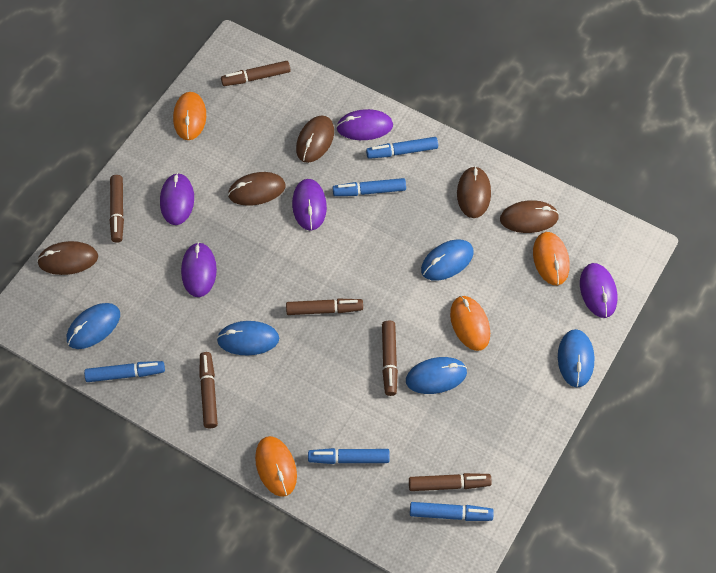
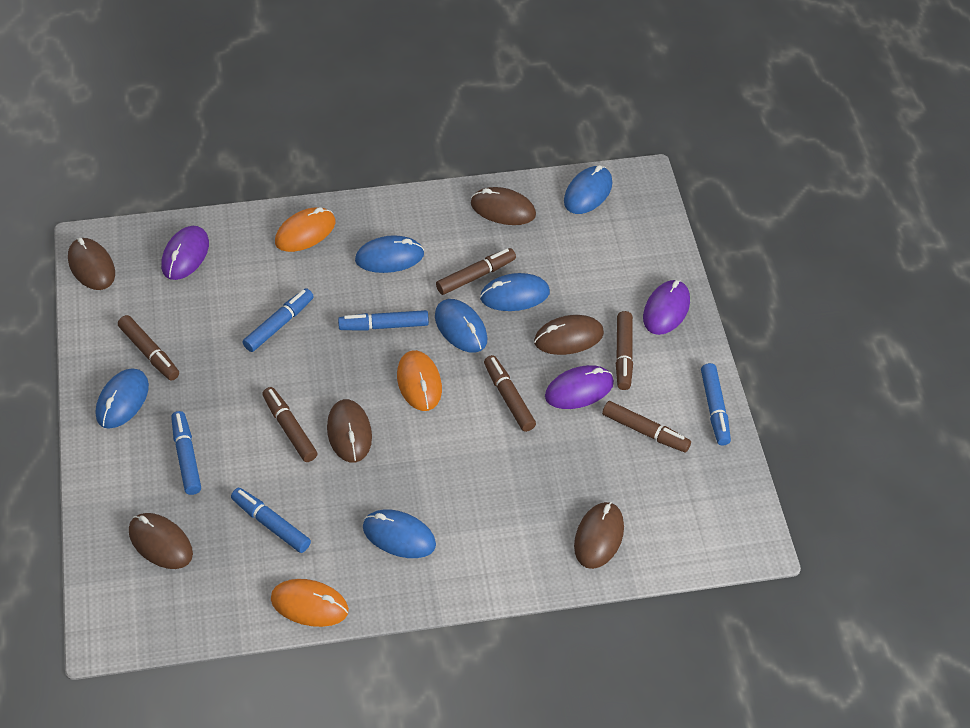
blue mouse: [67,303,120,349] [217,321,279,355] [406,357,467,394] [421,239,474,281] [558,329,595,387] = 5 -> [96,368,149,429] [355,235,424,273] [363,509,436,558] [435,299,488,353] [480,273,550,311] [564,165,612,214] = 6
brown mouse: [37,241,98,275] [228,172,285,206] [296,115,334,163] [457,166,491,218] [500,200,559,233] = 5 -> [68,238,115,290] [129,513,193,569] [327,399,372,463] [471,187,536,225] [534,315,604,355] [574,502,624,569] = 6
orange mouse: [173,92,206,140] [255,436,297,497] [450,296,490,351] [533,232,570,285] = 4 -> [271,579,349,627] [275,207,335,252] [397,350,442,411] = 3
purple mouse: [160,173,194,225] [181,242,217,297] [292,179,327,231] [336,109,393,140] [580,263,617,318] = 5 -> [161,226,209,280] [545,365,614,409] [643,280,690,335] = 3

